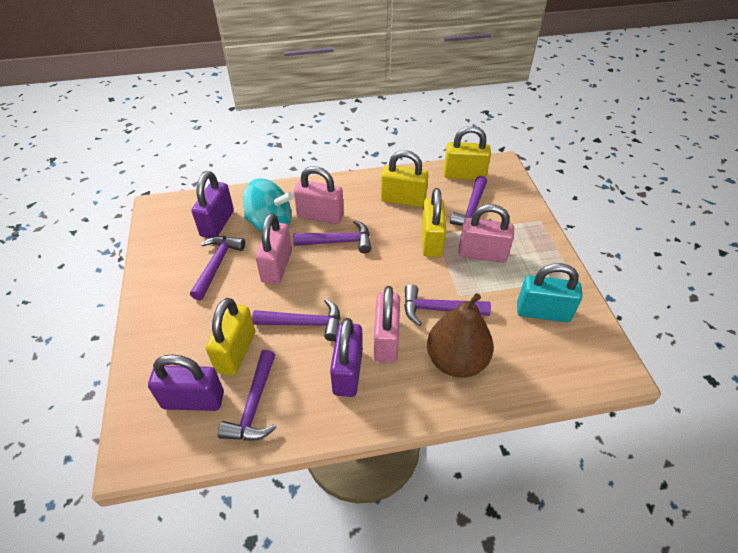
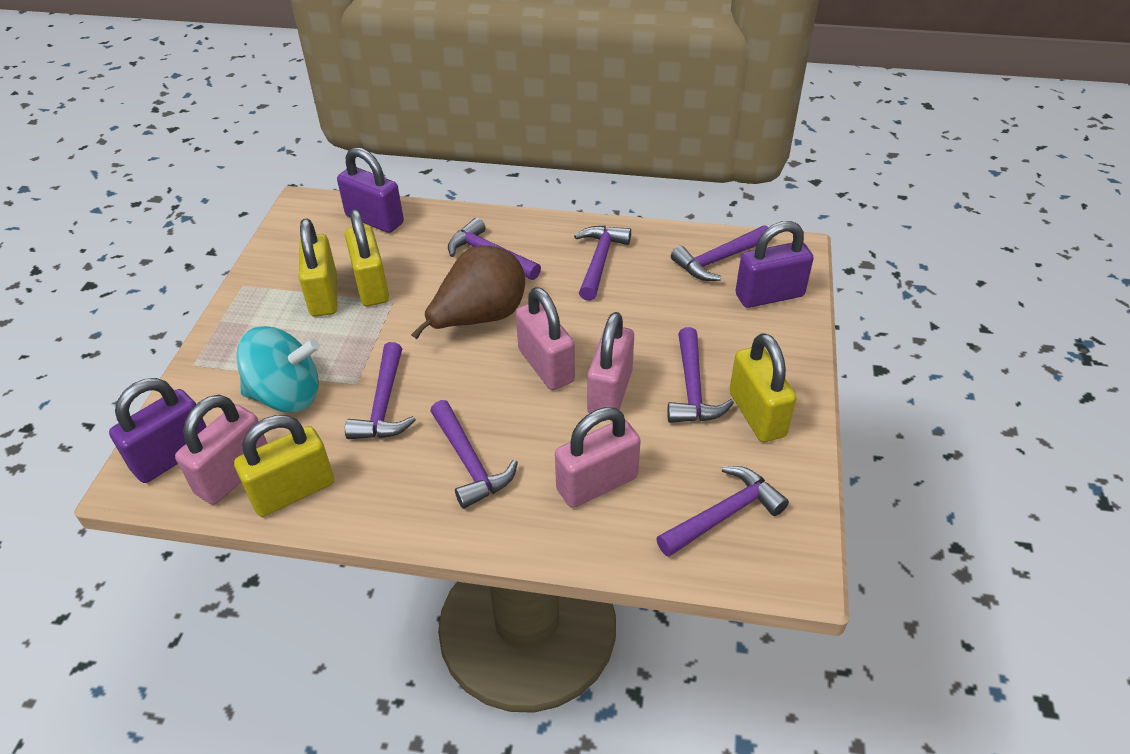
purple hammer: [190,236,245,300] [218,350,277,441] [252,299,340,341] [293,220,371,253] [404,284,491,326] [450,176,492,226] = 6 -> [345,342,416,439] [430,400,518,509] [448,217,541,280] [574,226,631,301] [656,466,789,557] [667,327,734,423] [671,225,769,281] = 7
turquoise padlock: [517,263,583,322] = 1 -> none = 0

